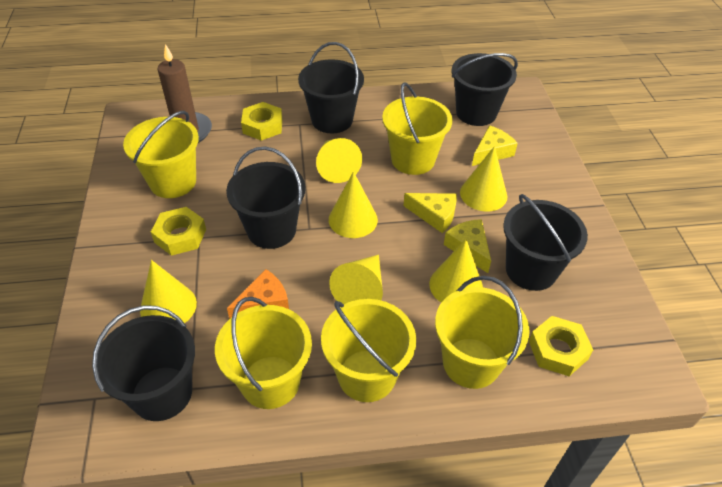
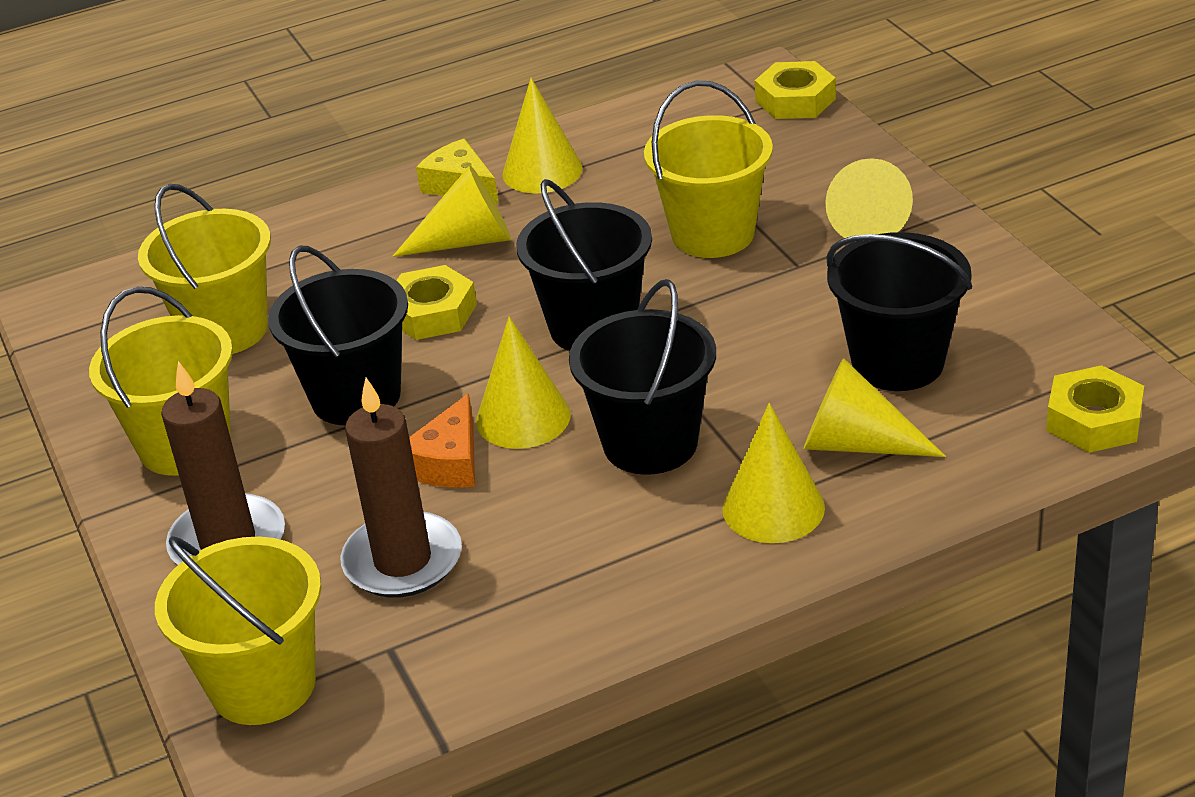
black bucket: [92,305,195,421] [226,146,306,249] [298,42,364,133] [452,53,518,126] [503,194,588,291] = 5 -> [268,246,408,425] [516,179,652,351] [569,279,716,475] [827,232,972,391] = 4
brown candle: [157,44,212,143] = 1 -> [161,361,285,565] [340,378,462,598] = 2
yellow bucket: [123,111,199,198] [215,297,312,409] [321,299,416,402] [382,82,452,175] [435,276,530,389] = 5 -> [89,287,233,476] [138,184,271,354] [155,536,321,725] [644,81,773,258] = 4
yellow cheese: [403,193,457,233] [444,219,491,273] [472,125,518,166] = 3 -> [416,139,499,204] = 1

